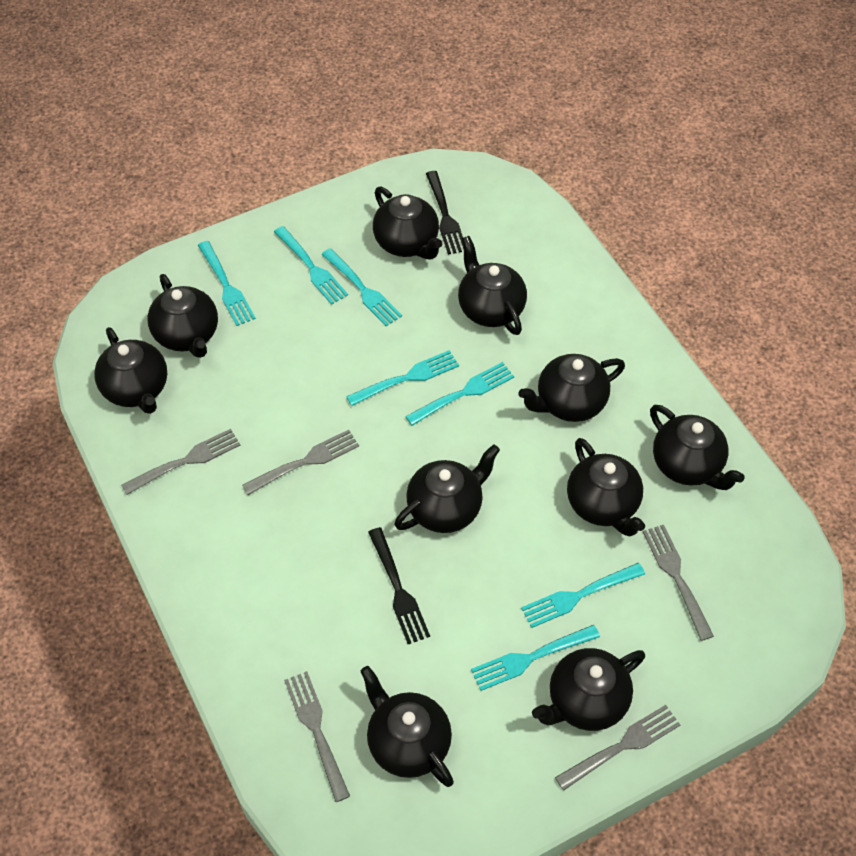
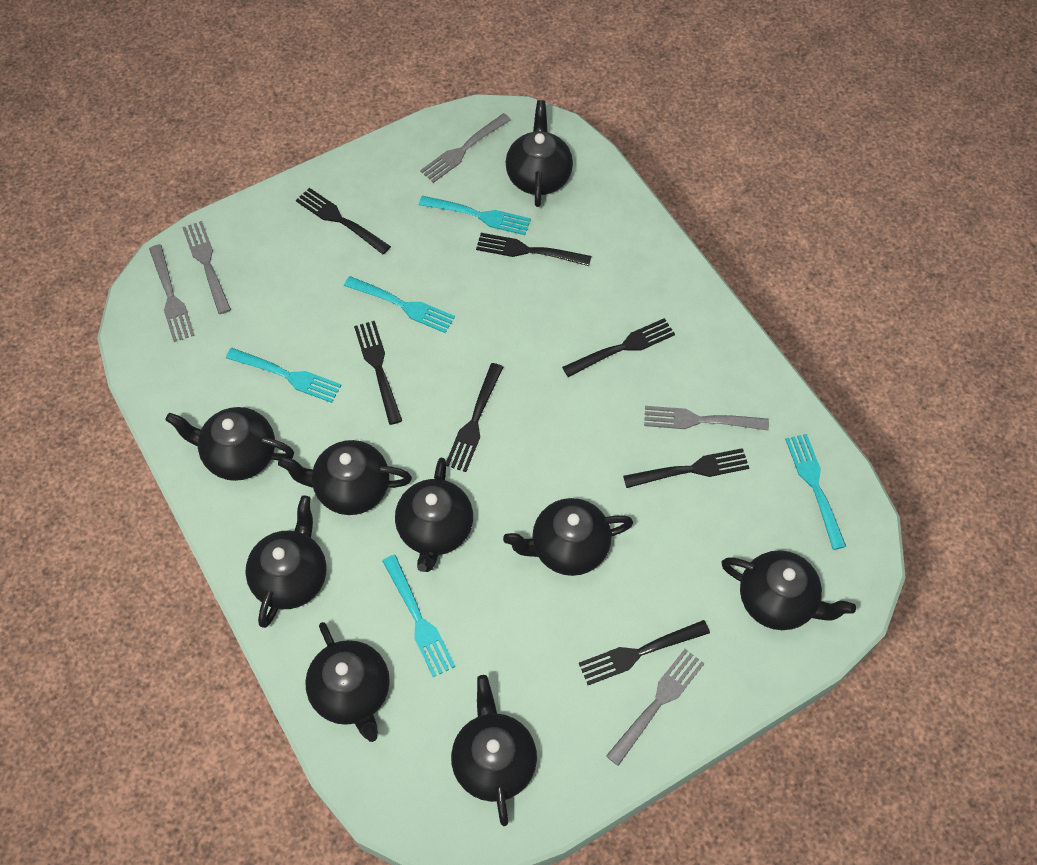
black fork: [368,527,430,644] [426,171,464,255] = 2 -> [296,188,391,254] [354,321,402,425] [446,363,503,472] [476,233,591,266] [562,318,675,377] [579,620,710,685] [623,448,749,488] = 7
black teapot: [94,327,167,414] [147,274,218,358] [360,666,454,787] [373,186,442,260] [395,444,500,533] [458,236,527,335] [518,354,625,422] [532,648,645,731] [567,438,645,536] [650,405,745,490] = 10 -> [166,407,294,481] [245,495,326,628] [278,440,412,515] [305,622,390,742] [395,458,473,572] [451,675,537,826] [503,498,633,576] [506,100,573,207] [721,550,856,630] = 9
turquoise fork: [198,241,256,326] [274,226,348,305] [321,248,402,326] [346,350,459,406] [405,362,514,426] [471,625,600,691] [521,563,645,628] = 7 -> [226,348,342,403] [344,276,455,333] [382,555,455,677] [419,196,531,235] [785,434,846,550] = 5

